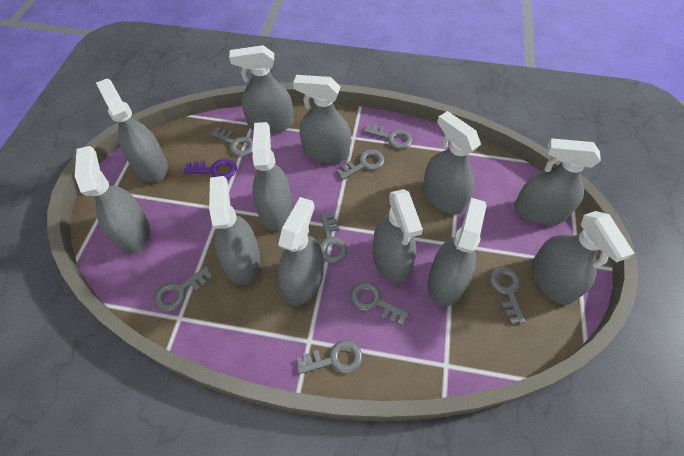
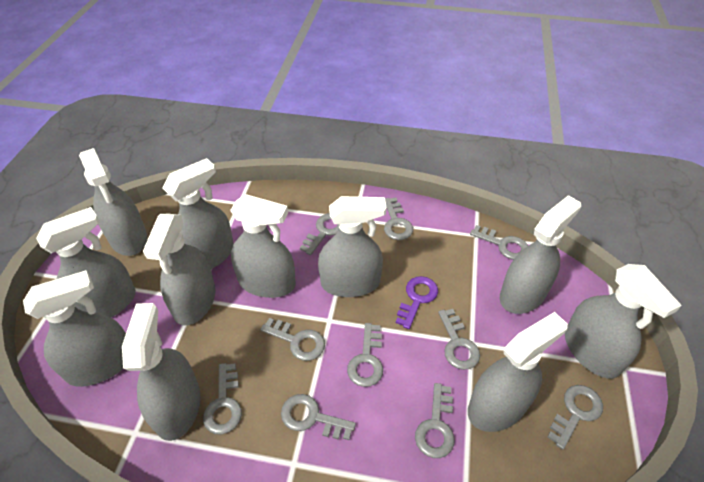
grey key: [154,266,213,311] [210,127,253,157] [297,340,362,374] [320,213,347,263] [337,149,385,180] [350,282,409,325] [364,123,412,149] [489,267,526,324] = 8 -> [203,363,242,434] [260,318,325,361] [281,394,356,440] [300,213,339,255] [347,323,383,387] [384,198,413,240] [415,383,455,458] [438,309,480,370] [470,225,528,260] [547,385,603,450] = 10
grey spray bottle: [75,146,150,254] [96,78,168,182] [209,176,260,285] [229,45,294,134] [252,122,292,231] [278,197,323,305] [293,75,351,163] [373,189,423,284] [423,111,481,214] [428,198,487,306] [514,138,601,225] [531,211,634,305] = 12 -> [23,270,126,387] [36,207,136,318] [79,148,147,256] [122,303,201,441] [143,214,216,326] [163,158,234,269] [230,194,296,298] [318,196,386,297] [468,312,568,432] [500,195,581,314] [565,264,682,379] = 11

